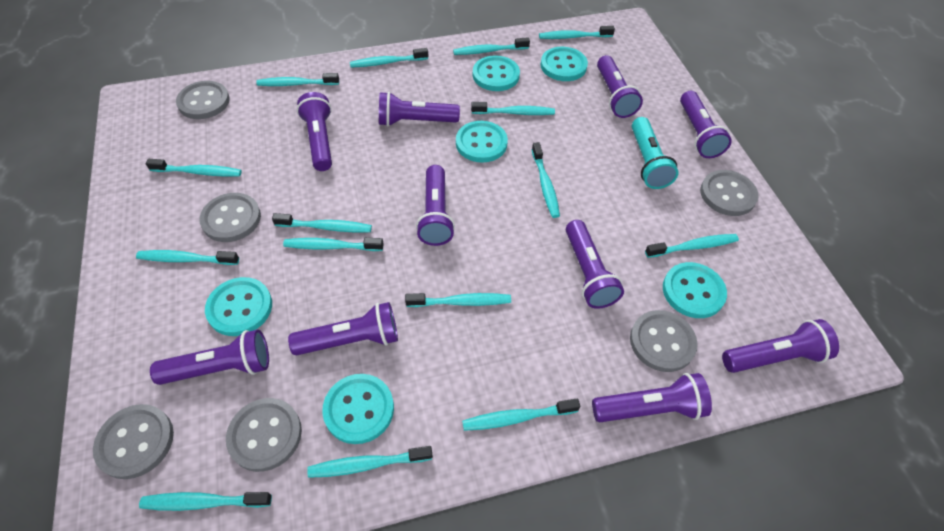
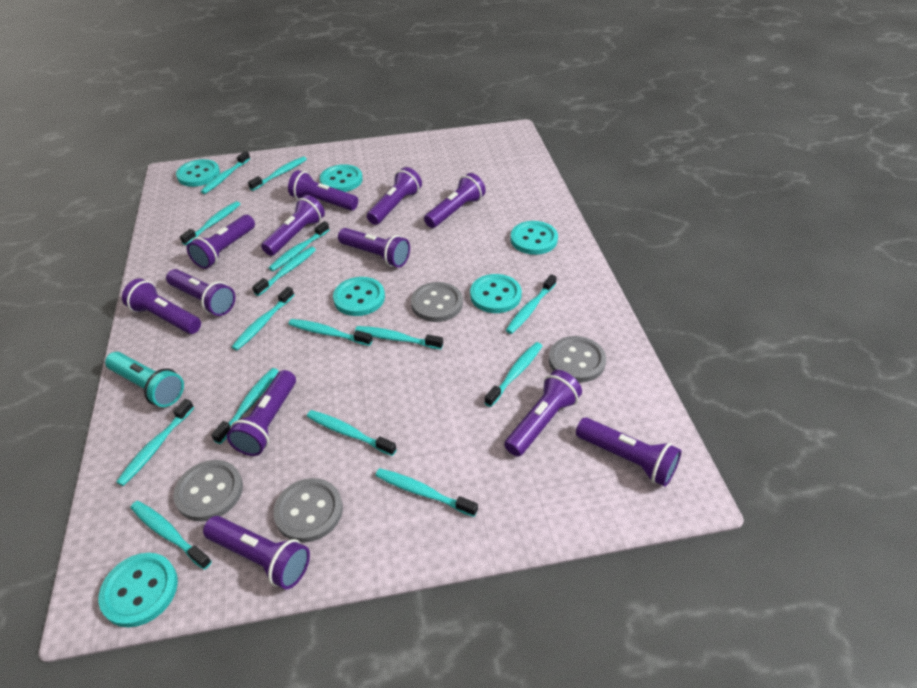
grey button: [93,404,174,479] [176,81,230,119] [199,193,261,242] [226,398,302,472] [630,310,698,372] [700,170,759,216] = 6 -> [173,460,243,521] [273,478,343,542] [411,282,463,322] [549,336,606,383] = 4
purple flashlight: [150,330,269,385] [288,302,398,356] [297,92,332,171] [379,92,460,126] [416,165,455,246] [566,220,624,309] [592,373,712,422] [597,55,643,118] [680,91,732,158] [722,319,839,373] = 10 -> [122,278,201,334] [166,269,235,316] [187,215,255,269] [203,516,310,589] [227,370,296,456] [261,195,325,256] [288,170,358,211] [338,228,410,268] [367,167,422,225] [424,173,486,228] [504,370,582,457] [576,418,682,487] = 12

